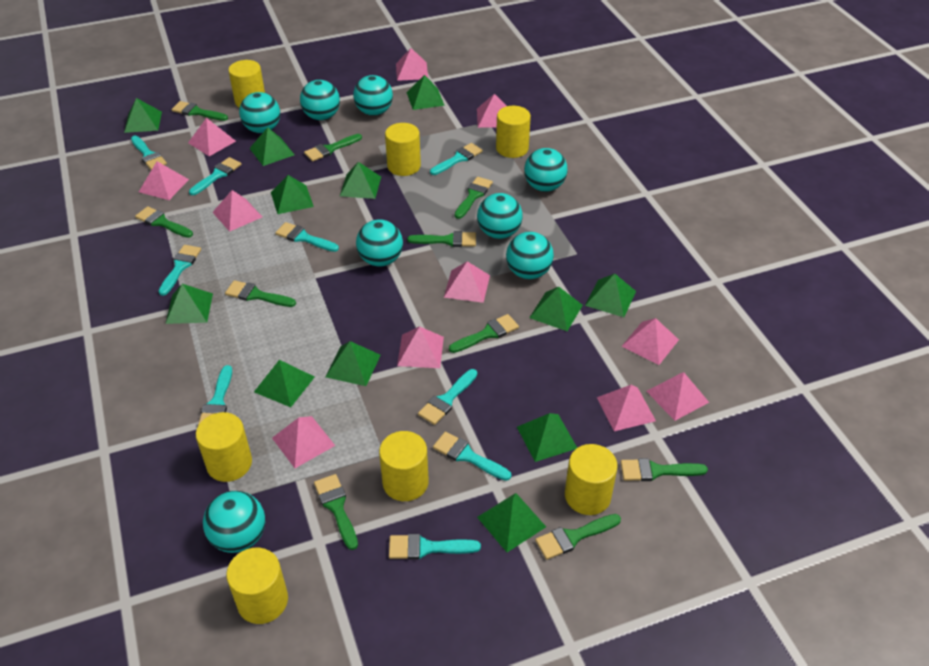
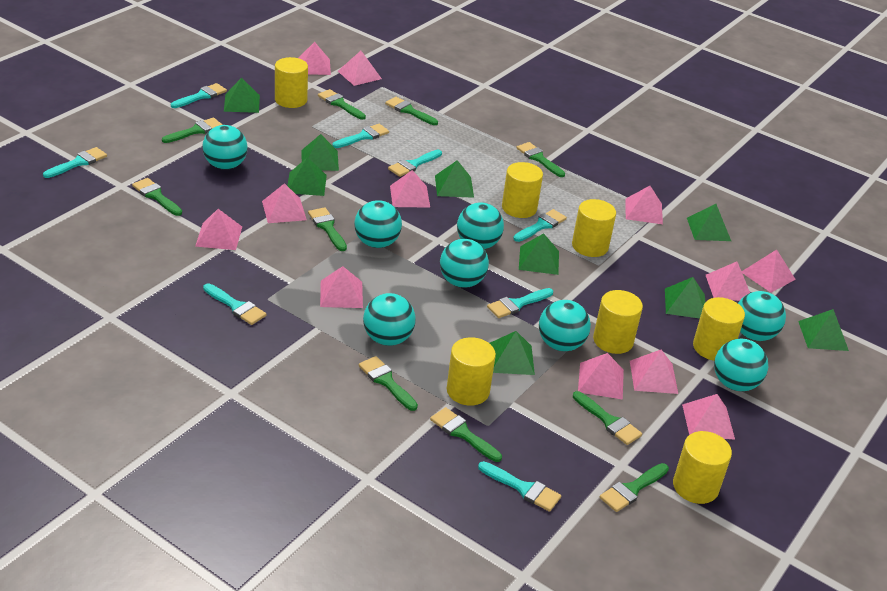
green pyramid: [124,98,162,133] [165,284,213,324] [249,127,295,166] [254,360,315,407] [271,175,314,214] [325,341,381,386] [340,162,381,199] [406,75,445,110] [477,493,546,552] [517,413,577,462] [529,287,583,331] [585,274,636,317] = 12 -> [224,78,260,113] [287,157,327,196] [301,134,339,171] [435,160,474,198] [490,331,535,375] [519,233,559,275] [665,277,705,319] [687,204,731,241] [798,309,849,351] = 9
pink pyramid: [139,161,189,200] [188,118,236,156] [212,190,262,232] [272,416,335,468] [396,48,428,81] [397,326,444,368] [444,261,490,303] [477,94,506,128] [597,385,656,431] [622,318,679,365] [646,372,709,421] = 11 -> [195,209,242,250] [262,183,307,223] [298,42,331,75] [320,266,363,308] [338,51,382,86] [390,170,430,208] [578,353,624,400] [625,186,663,224] [630,350,678,394] [682,394,735,439] [706,262,750,301] [742,250,796,293] = 12
turquoise brush: [131,136,167,170] [158,245,201,296] [189,157,242,195] [198,365,232,425] [275,222,339,252] [389,534,481,560] [418,369,477,425] [430,143,483,175] [433,432,511,481] = 9 -> [43,147,107,178] [171,83,227,108] [203,283,267,325] [332,124,389,148] [388,150,442,177] [478,461,561,512] [487,288,553,318] [513,209,567,242] = 8

